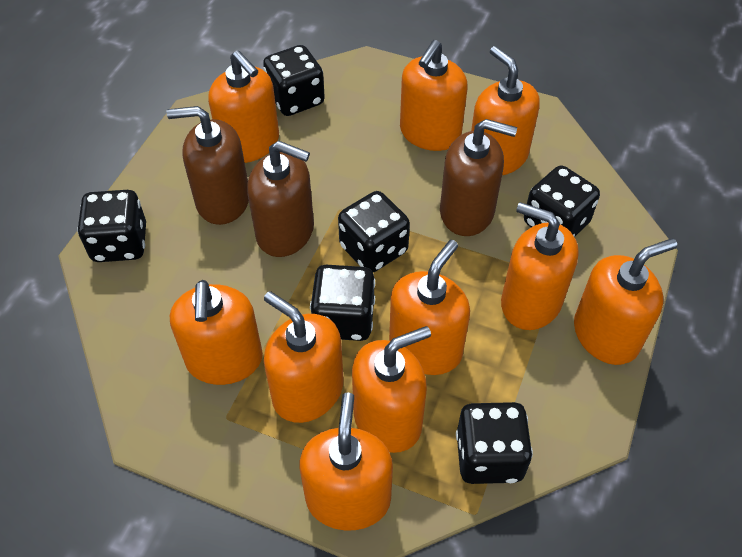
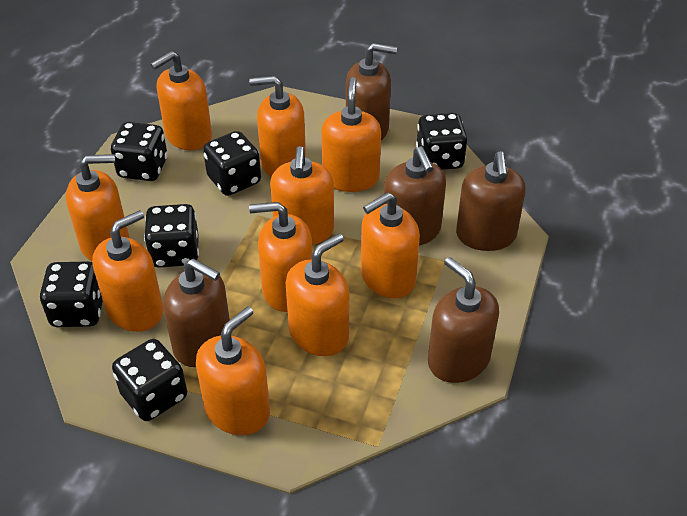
brown soap dispenser: [166,106,249,225] [247,141,314,257] [440,119,517,236] = 3 -> [163,259,230,367] [346,43,397,140] [384,147,446,245] [428,257,499,383] [456,151,526,251] = 5

